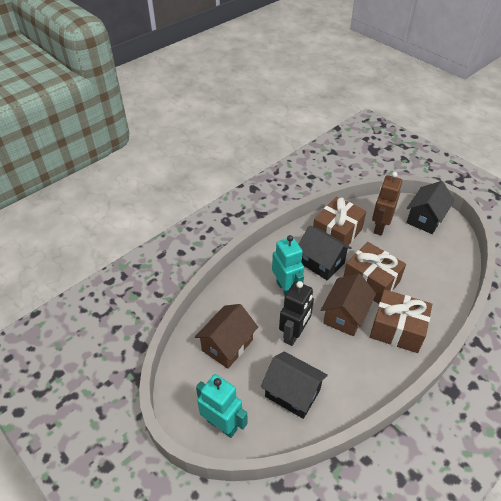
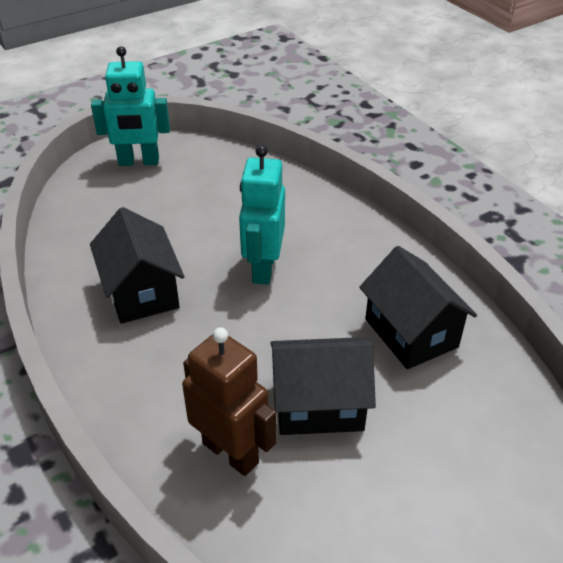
black robot: [279,281,314,346] = 1 -> none = 0
brown gift: [313,197,366,245] [343,242,406,304] [370,289,432,353] = 3 -> none = 0
brown house: [195,304,258,369] [321,273,376,336] = 2 -> none = 0

